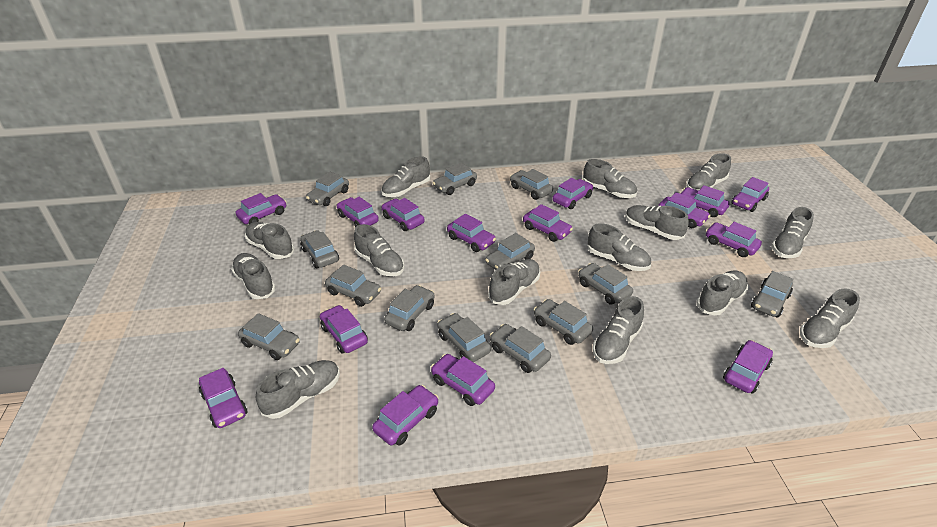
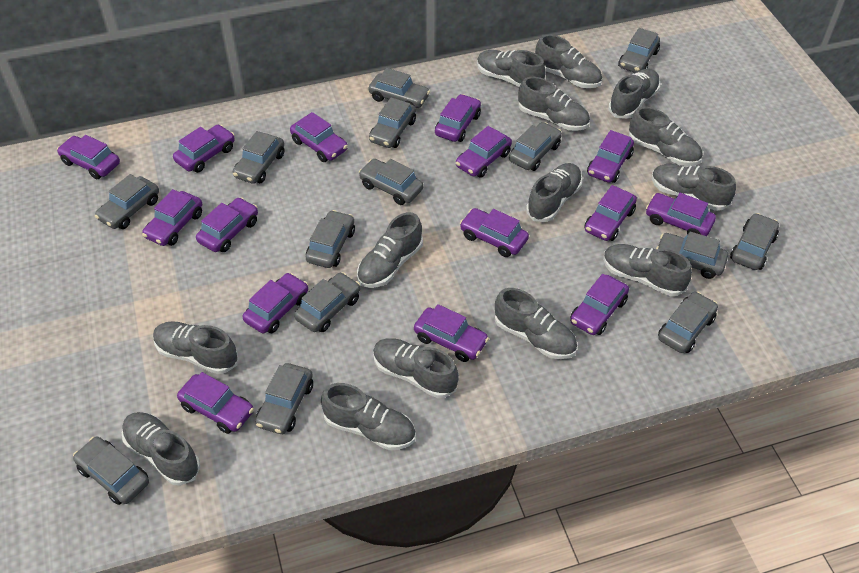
grey car: [238,313,300,360] [300,230,339,268] [306,172,349,206] [325,265,381,307] [384,285,435,331] [433,163,477,195] [438,313,491,362] [485,233,535,270] [490,324,551,373] [510,169,553,200] [534,299,593,345] [578,263,633,305] [751,271,793,318] = 13 -> [73,436,149,505] [95,174,159,229] [233,131,284,184] [256,363,313,434] [294,272,360,332] [306,210,355,268] [359,159,423,205] [369,68,430,108] [369,97,416,148] [509,122,562,171] [618,28,660,73] [656,231,728,279] [658,291,718,353] [730,213,779,270] = 14

